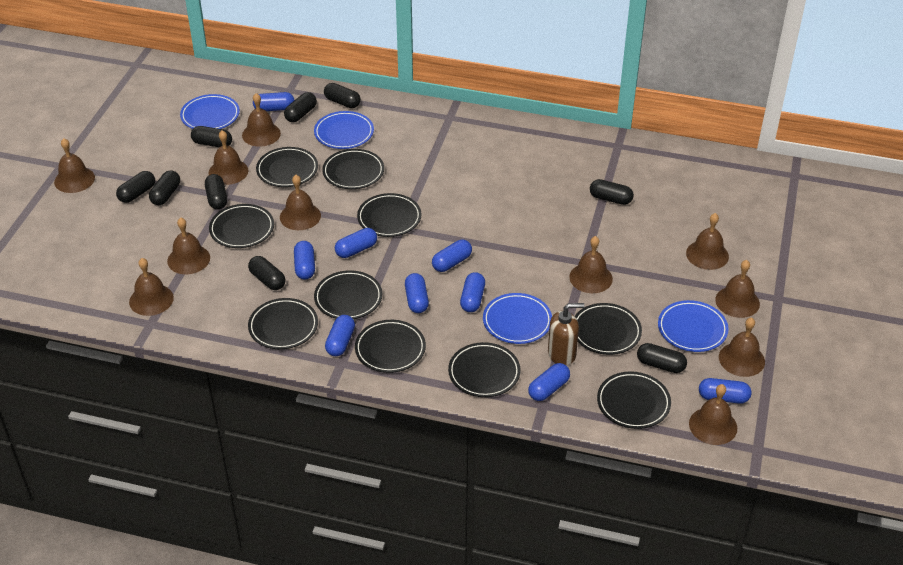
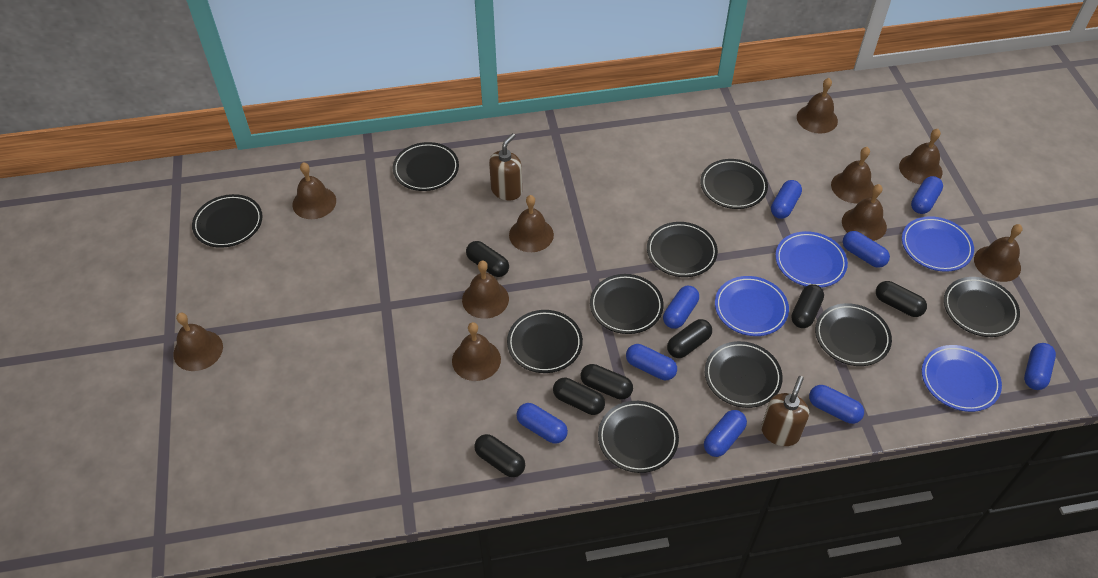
black capsule: [116,171,155,203] [149,170,180,205] [191,126,232,148] [205,174,227,209] [248,256,286,290] [284,92,317,122] [324,83,361,108] [590,179,634,205] [637,343,687,373] = 9 -> [466,241,509,277] [474,434,525,477] [553,378,605,415] [581,364,633,400] [667,319,712,358] [791,284,824,328] [876,281,927,317] = 7
brown bell: [54,138,95,193] [129,258,174,316] [167,218,210,274] [209,130,248,185] [242,93,281,147] [280,175,321,230] [569,236,613,293] [686,213,729,270] [689,384,737,445] [715,260,760,318] [719,317,765,377] = 11 -> [173,313,223,371] [292,162,336,219] [452,322,501,381] [462,260,509,319] [509,195,554,252] [797,78,838,134] [831,147,874,203] [842,184,887,241] [899,129,942,185] [974,224,1022,282] = 10
brown soap dispenser: [548,303,585,366] = 1 -> [489,133,522,200] [761,376,809,446] = 2

